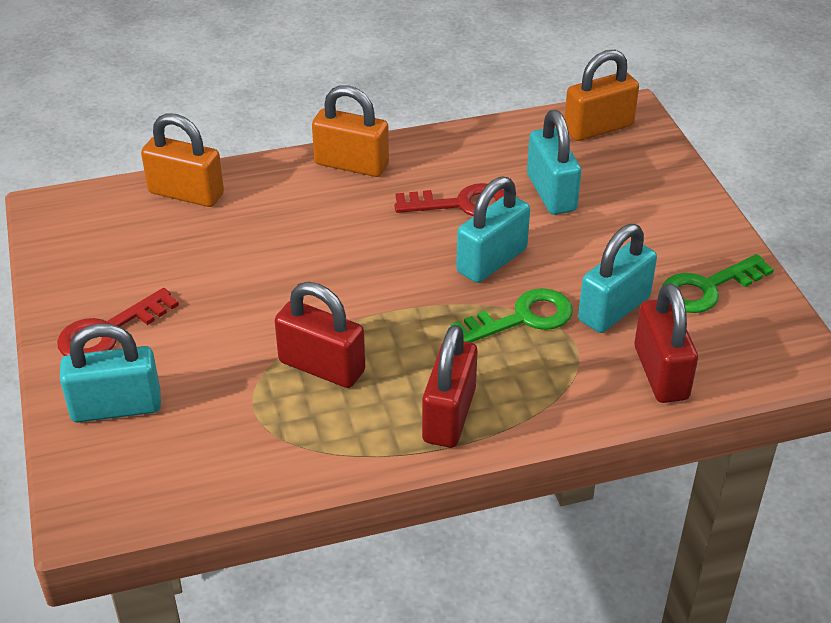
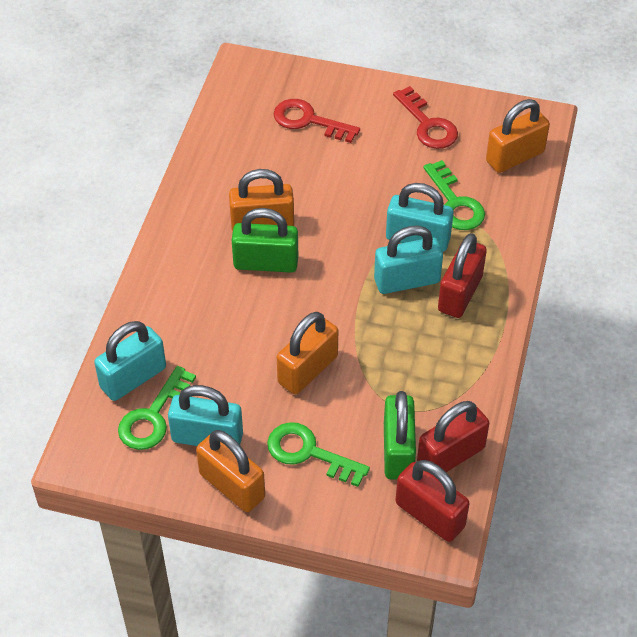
green key: [451,288,573,342] [662,254,774,313] = 2 -> [118,366,196,450] [267,422,370,487] [423,160,485,230] = 3
green padlock: none = 0 -> [232,208,298,273] [384,391,416,480] = 2
orange padlock: [141,113,224,207] [312,85,389,177] [564,50,639,141] = 3 -> [196,430,265,512] [229,169,294,231] [277,312,338,394] [486,99,550,173] = 4

